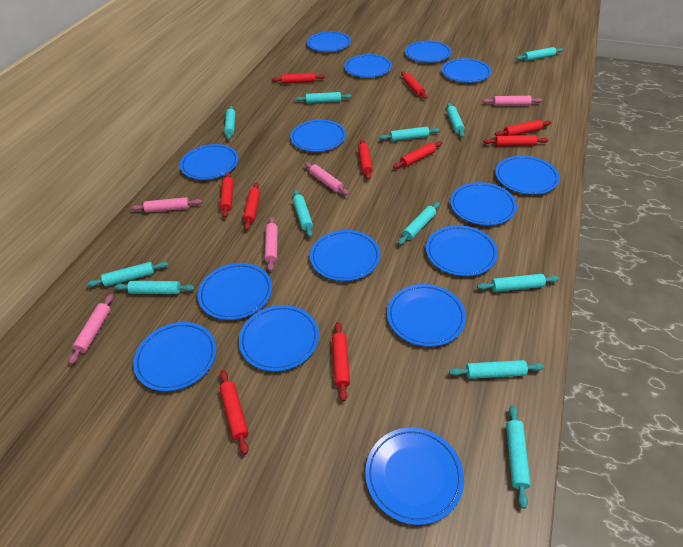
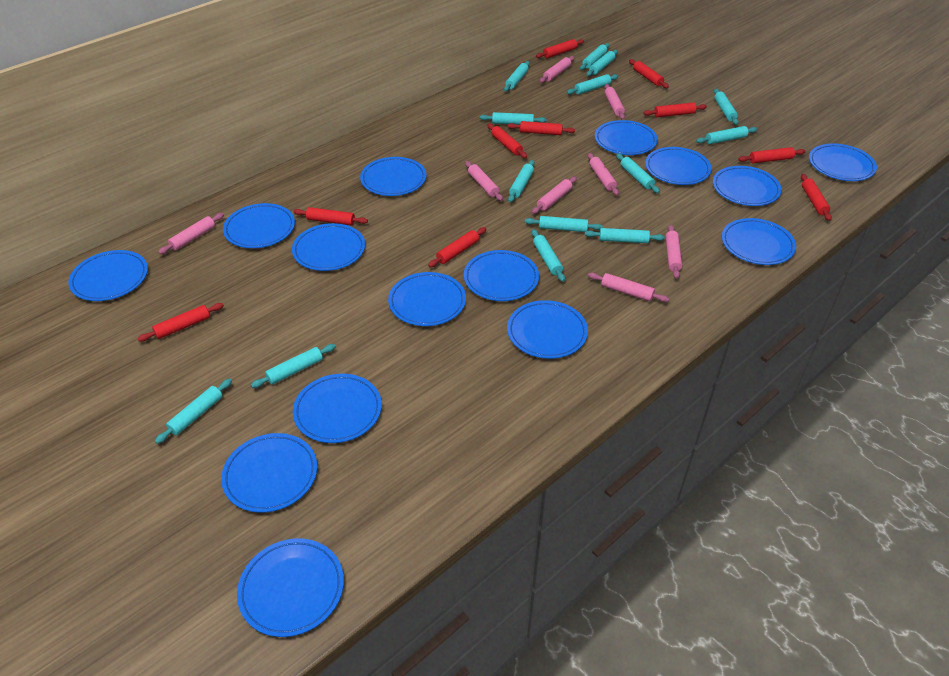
pink rolling pin: [69,294,113,364] [131,197,202,213] [264,217,278,272] [305,162,349,195] [483,96,542,106] = 5 -> [158,213,224,254] [465,161,503,201] [532,177,577,214] [540,56,575,83] [588,153,619,195] [588,272,669,302] [605,84,625,120] [665,225,682,279] = 8
turquoise rolling pin: [87,262,168,287] [114,281,194,294] [224,106,236,140] [293,190,313,237] [295,92,352,103] [379,127,440,141] [398,202,440,245] [447,103,465,137] [449,360,544,379] [477,274,559,292] [506,405,531,509] [516,47,563,61] = 12 -> [155,379,232,444] [251,344,336,388] [480,112,547,125] [504,61,530,92] [508,160,535,202] [525,216,603,232] [532,229,565,282] [567,74,619,94] [580,43,609,70] [585,228,665,243] [586,50,618,76] [616,153,660,193] [696,126,758,144] [714,89,739,125] = 14

